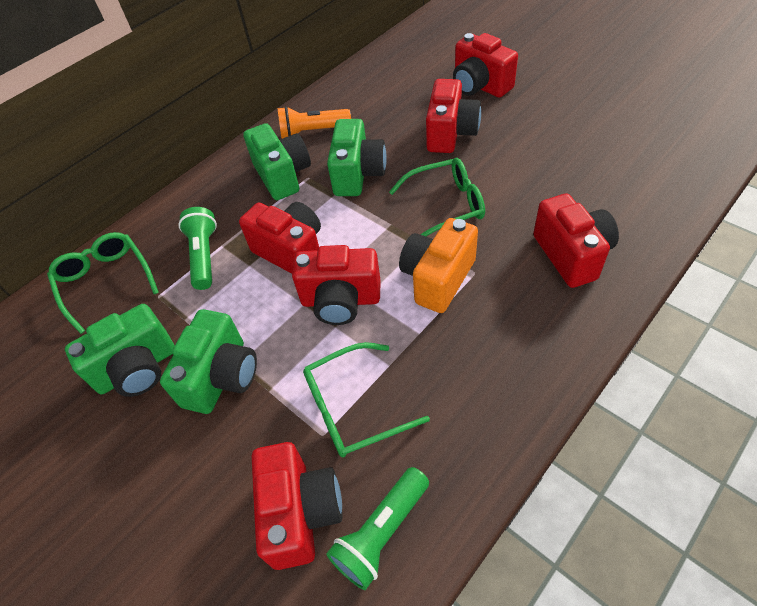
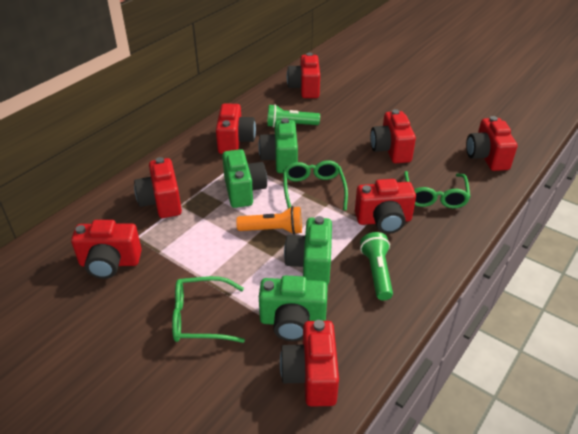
orange camera: [399,218,478,313] = 1 -> none = 0
red camera: [239,202,321,274] [252,442,342,570] [292,245,381,325] [426,79,481,153] [453,33,518,98] [533,193,619,288] = 6 -> [71,220,142,279] [134,157,182,218] [216,104,256,154] [280,320,339,407] [287,53,320,98] [355,179,416,234] [370,109,416,163] [466,116,517,171] = 8

